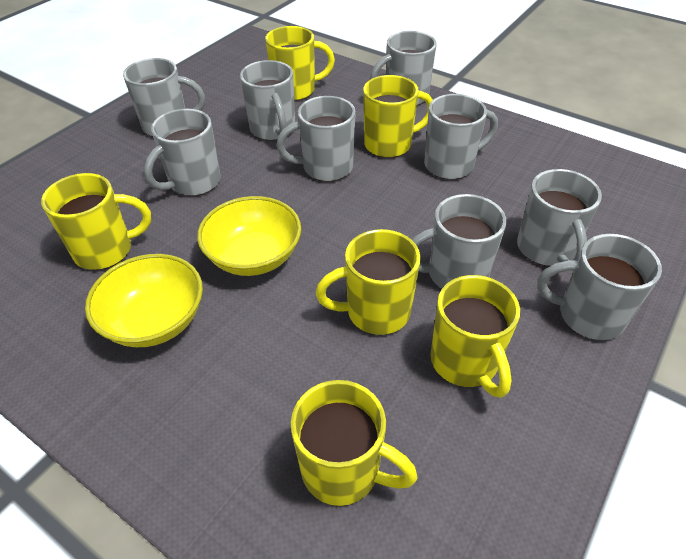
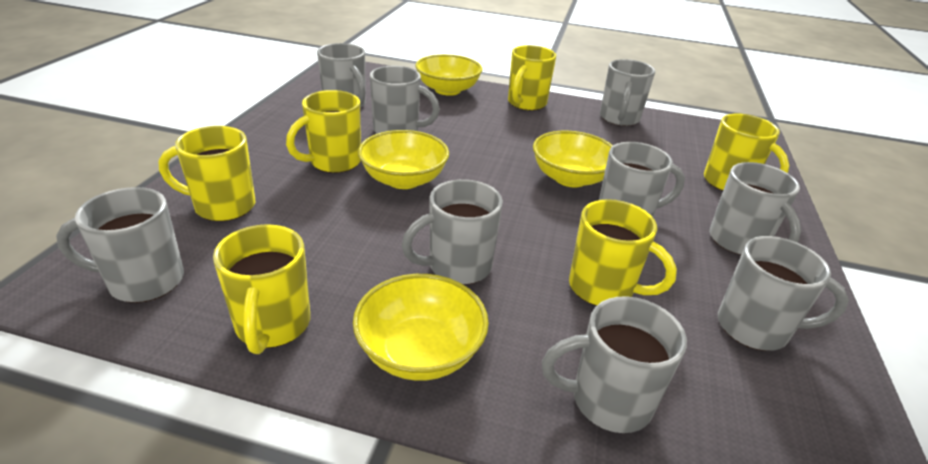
yellow bowl: [85,254,203,347] [197,196,301,276] = 2 -> [353,274,489,381] [358,130,449,189] [415,54,483,96] [533,131,613,187] = 4

